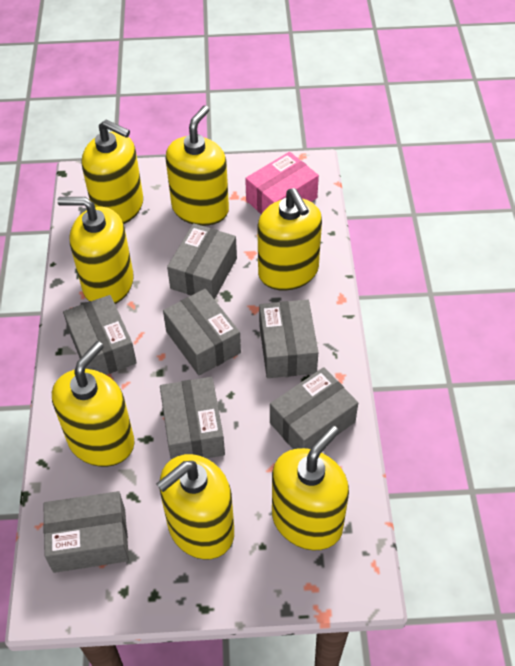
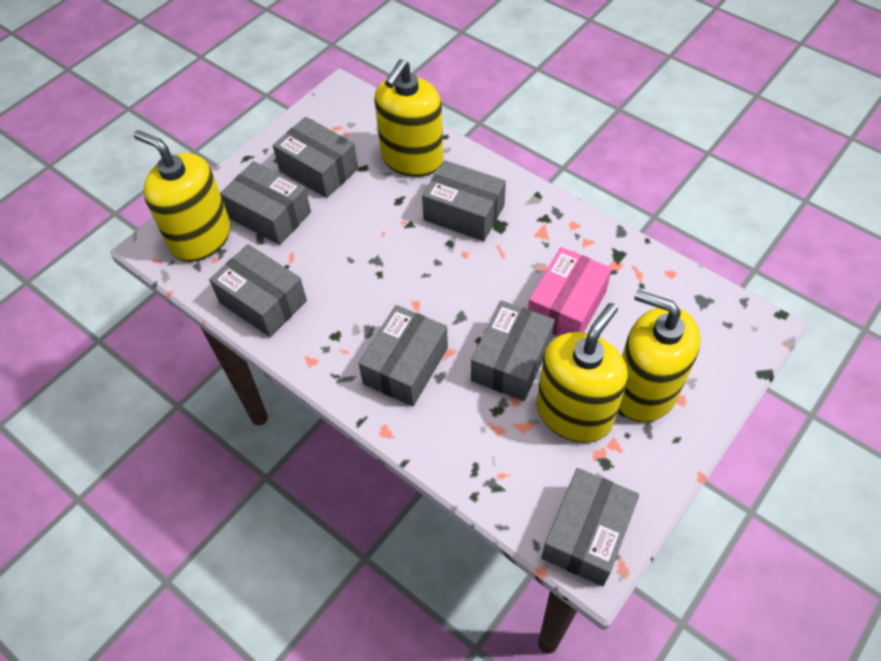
yellow soap dispenser: [52,341,135,467] [57,197,134,304] [82,119,143,224] [156,454,234,560] [166,105,229,226] [257,188,322,291] [272,426,349,550] = 7 -> [134,130,231,262] [374,59,443,177] [536,303,628,443] [619,290,700,422] = 4

